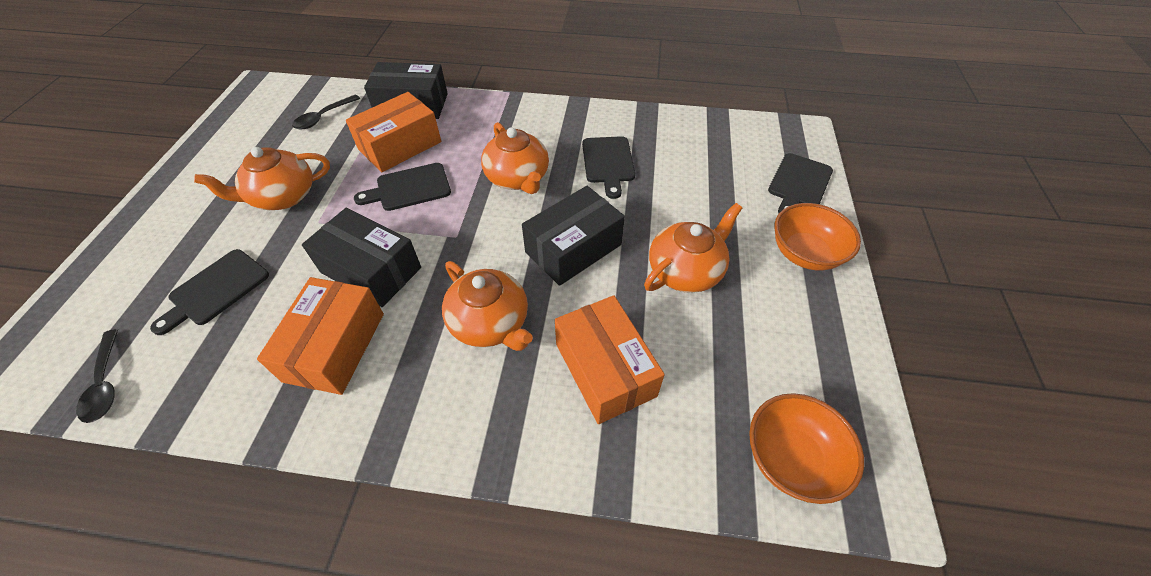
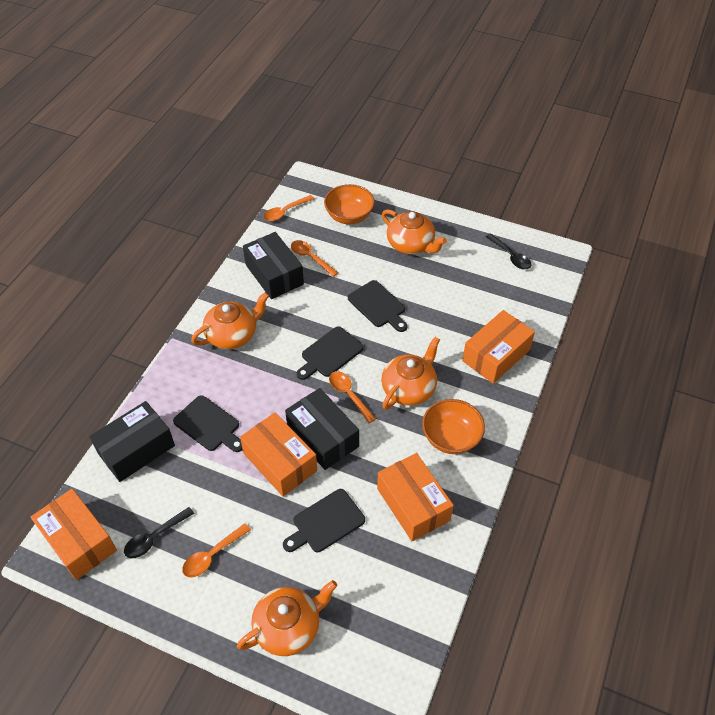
orange box: [257,277,384,395] [346,92,441,172] [555,295,665,424] = 3 -> [31,489,117,580] [240,413,317,497] [377,453,454,541] [462,310,535,384] = 4
orange spoon: none = 0 -> [182,523,251,578] [264,195,314,221] [291,240,338,277] [329,371,376,423] = 4

